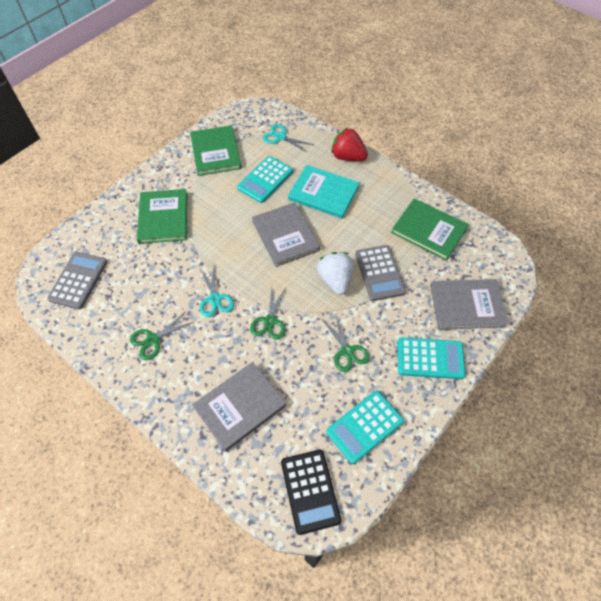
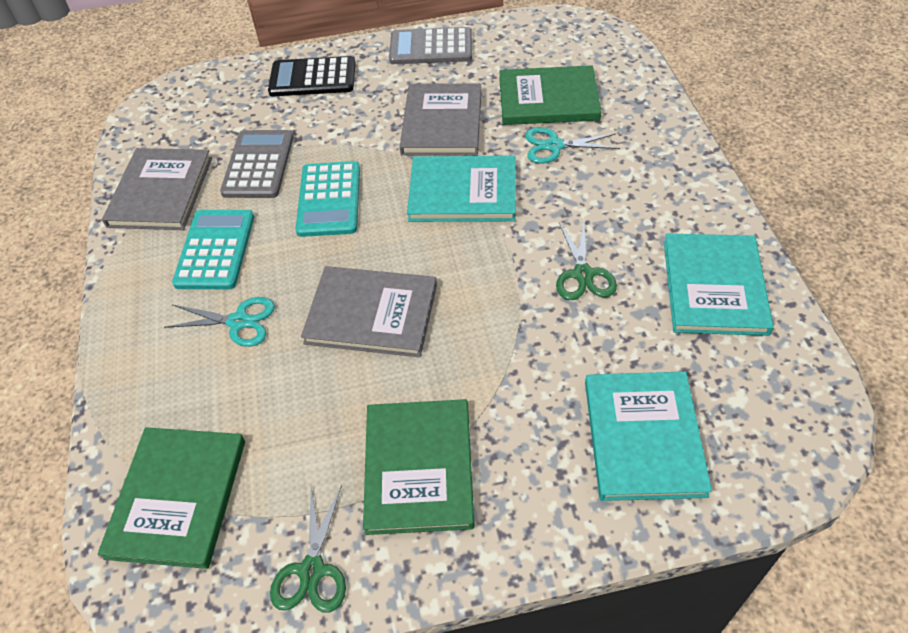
green scissors: [130,311,193,360] [250,286,287,340] [322,315,370,372] = 3 -> [270,485,346,613] [556,221,617,300] = 2
red strawberry: [331,128,368,161] = 1 -> none = 0
turquoise book: [288,165,360,219] = 1 -> [407,156,516,222] [585,371,712,501] [664,234,774,336] = 3
turquoise calculator: [237,156,293,203] [326,391,404,464] [397,337,466,379] = 3 -> [172,210,254,289] [296,161,360,237] = 2
white strawberry: [317,252,353,295] = 1 -> none = 0

